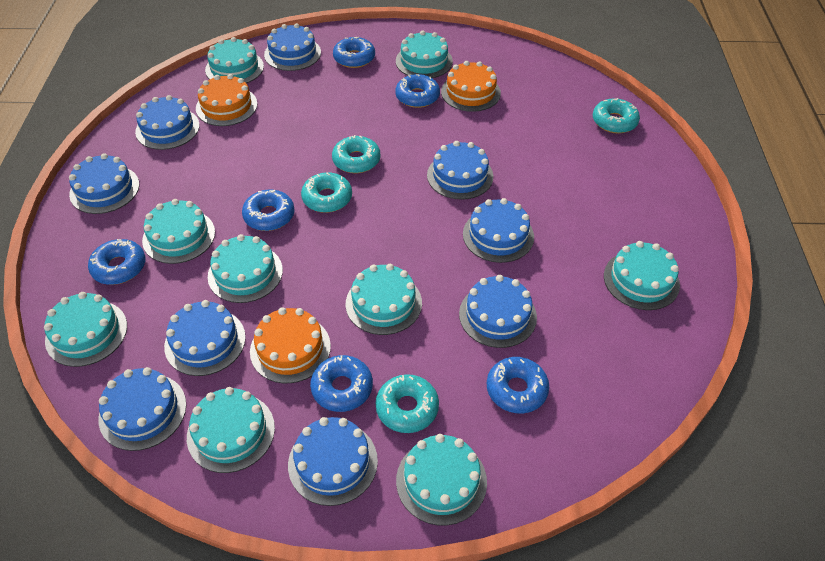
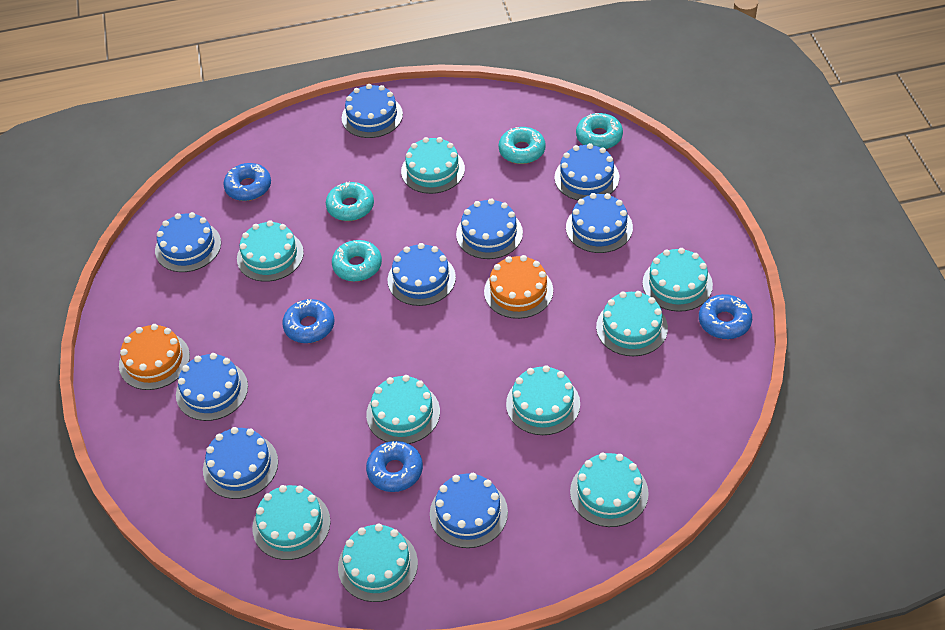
blue donut: [88,239,145,285] [242,190,294,231] [310,355,373,412] [333,37,375,68] [395,74,440,108] [487,357,549,413] = 6 -> [223,163,271,201] [282,299,334,343] [366,441,423,492] [699,294,752,339] = 4
orange cake: [196,74,257,126] [250,307,331,383] [441,61,501,112] = 3 -> [119,324,190,390] [484,255,553,319] = 2

